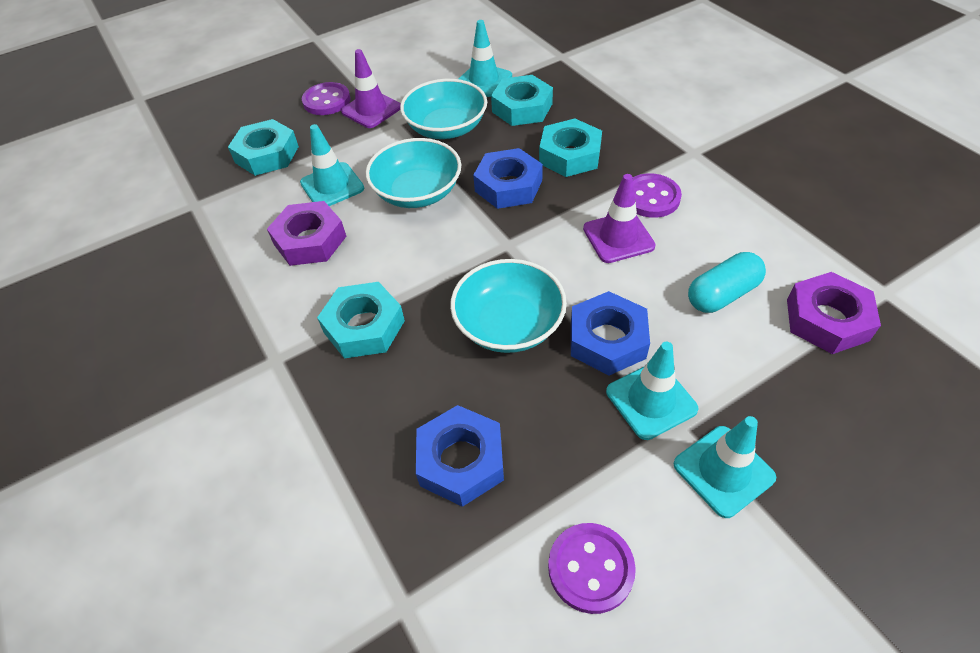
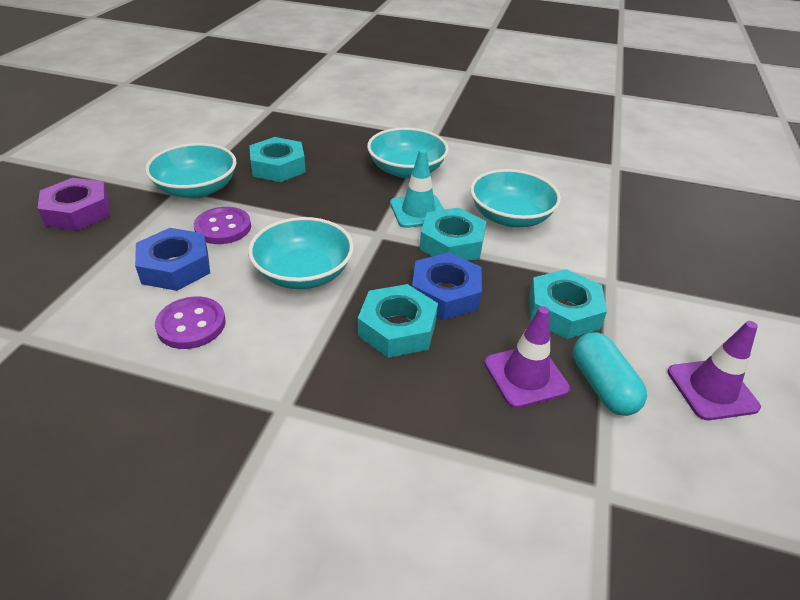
blue nut: [416,405,504,507] [473,148,543,209] [571,291,650,375] = 3 -> [135,228,210,291] [412,253,482,320] = 2
purple button: [302,82,351,115] [548,523,636,614] [633,173,682,218] = 3 -> [155,297,226,349] [194,207,251,244] = 2
purple nut: [267,201,347,266] [787,272,881,354] = 2 -> [37,178,110,231] = 1
turquoise bowl: [365,138,461,208] [400,79,487,139] [450,259,567,353] = 3 -> [145,143,236,198] [248,217,354,289] [367,128,449,179] [470,169,561,227] = 4
turquoise traffic cone: [300,124,364,206] [459,20,512,97] [606,342,699,440] [674,416,776,518] = 4 -> [390,149,444,228] = 1

